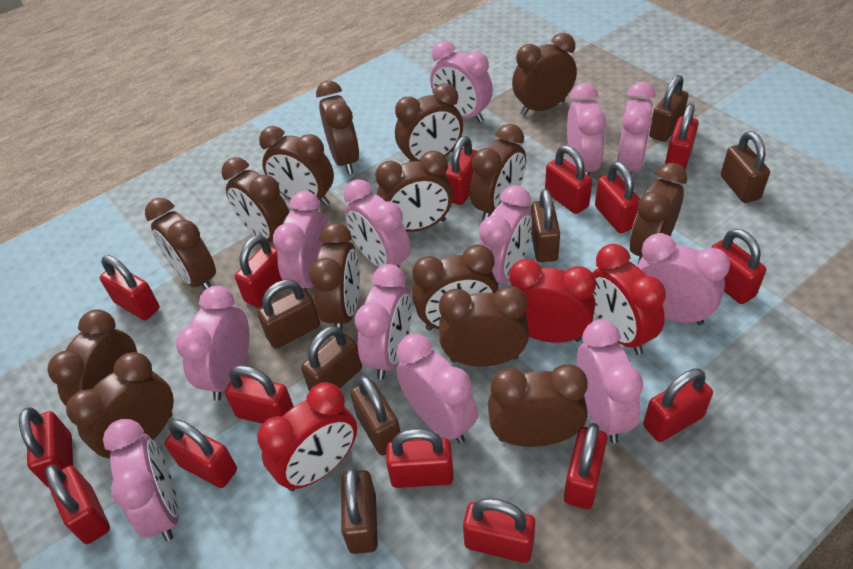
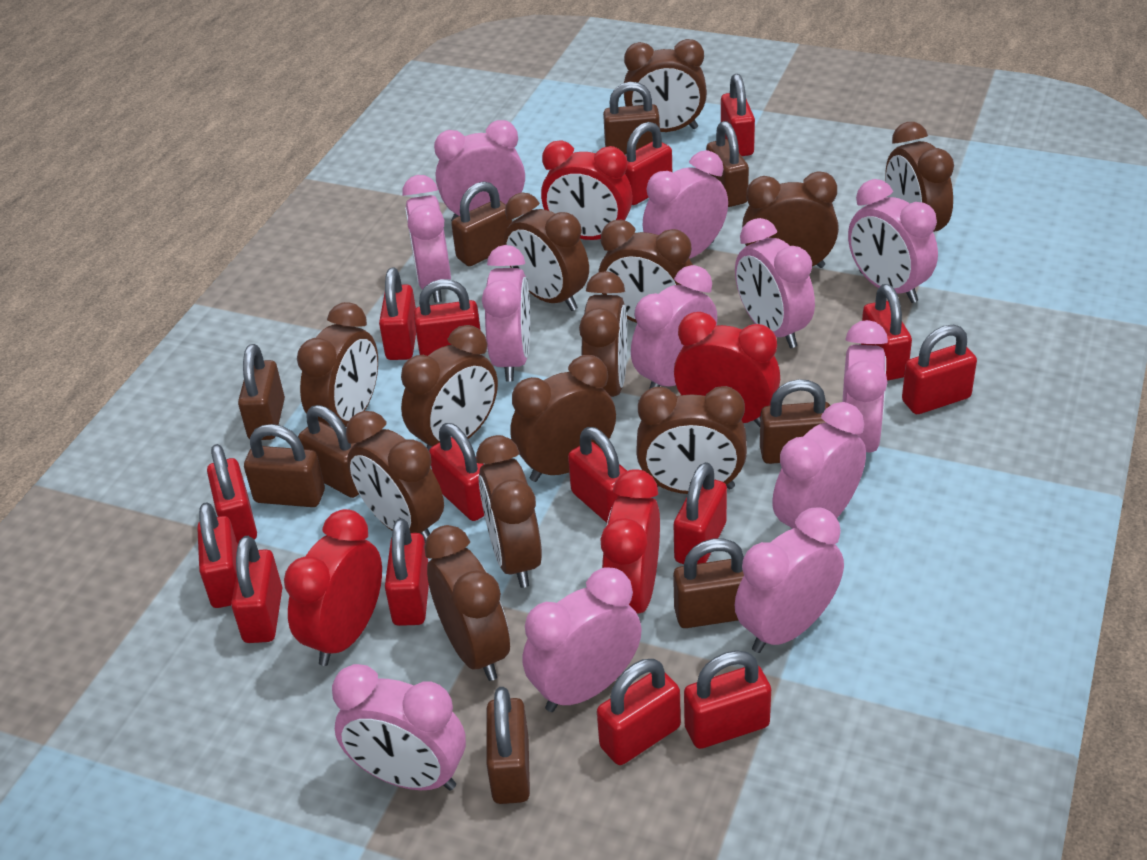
brown clock: [47,309,137,406] [66,352,174,458] [145,198,216,290] [222,157,290,243] [259,126,334,206] [309,223,360,329] [316,81,359,174] [375,151,453,232] [395,83,463,162] [412,244,499,331] [439,286,529,367] [470,124,526,221] [488,364,588,447] [512,33,577,115] [630,163,687,266] = 15 -> [297,302,378,427] [346,411,444,542] [401,325,498,450] [424,525,510,681] [476,435,542,588] [504,193,589,311] [510,355,616,482] [579,271,627,397] [599,220,693,323] [624,39,707,132] [636,386,747,494] [742,171,839,268] [885,122,954,232] = 13
brown padlock: [257,280,320,349] [301,326,362,391] [341,467,378,554] [350,375,400,455] [531,189,560,262] [649,75,689,142] [721,131,770,203] = 7 -> [238,344,285,440] [244,424,325,507] [298,405,359,498] [451,181,512,266] [487,687,530,804] [603,82,660,155] [673,538,744,628] [706,121,749,207] [760,379,830,464] = 9
red clock: [257,382,357,491] [509,259,596,343] [592,244,666,355] = 3 -> [284,509,382,666] [541,141,633,240] [601,469,660,614] [674,312,780,427] = 4

